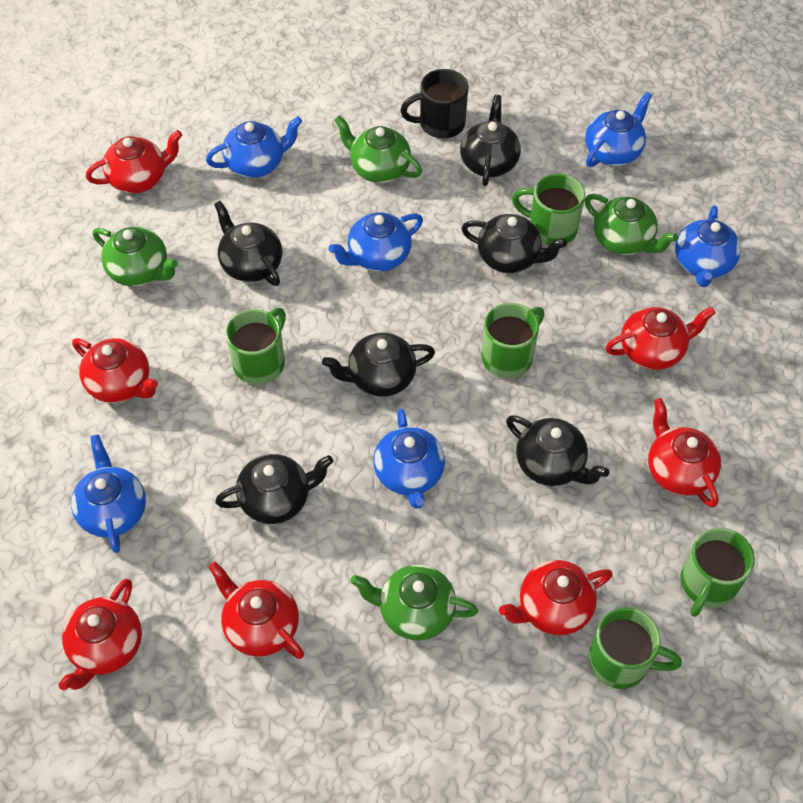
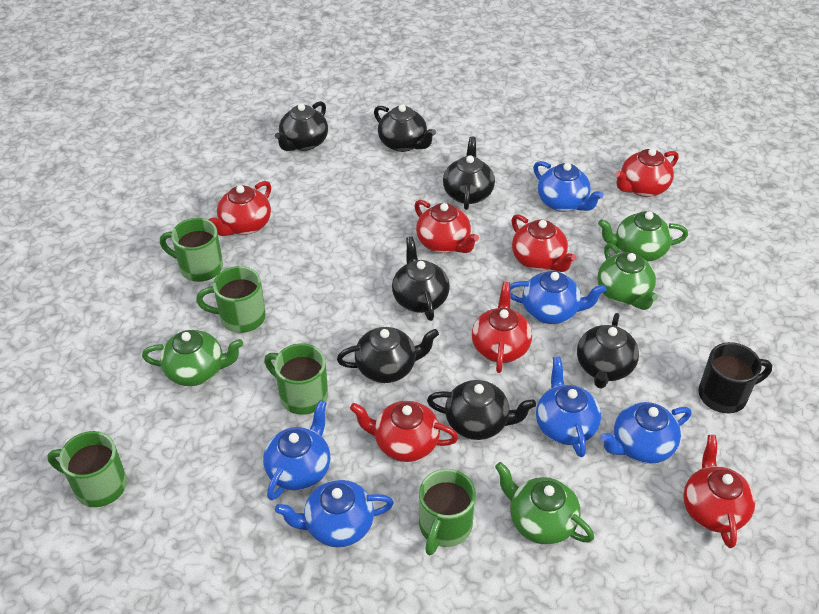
black teapot: [214,201,282,286] [215,454,333,524] [322,332,435,397] [460,95,521,186] [461,214,567,273] [506,415,609,486] = 6 -> [275,101,328,151] [337,327,439,383] [374,105,436,152] [392,237,450,321] [427,380,536,440] [443,136,495,210] [577,313,639,389] = 7

